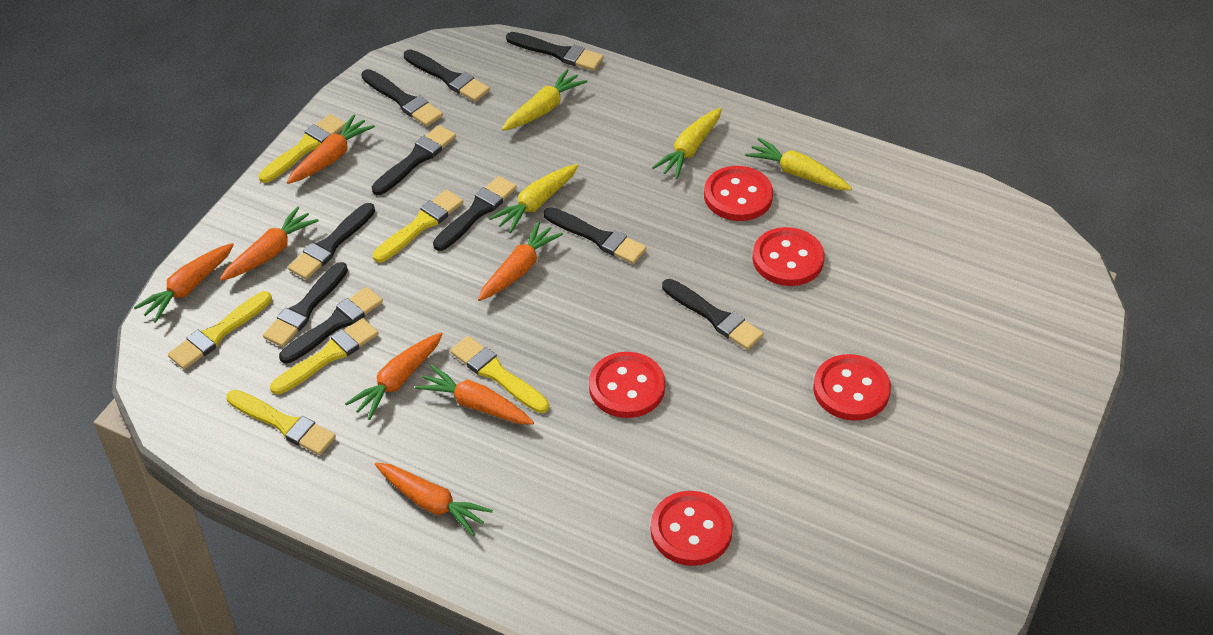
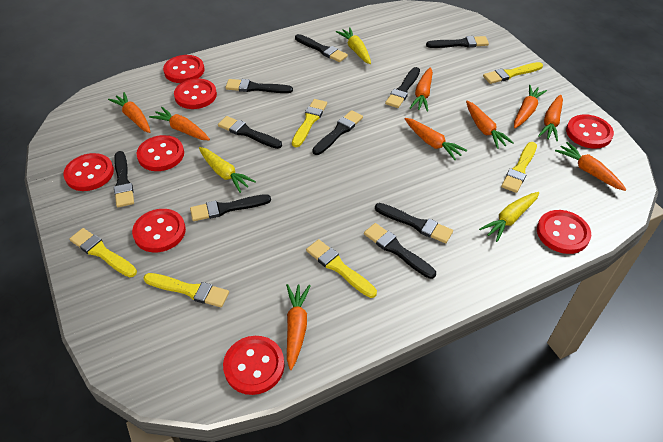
orange carrot: [134,243,234,323] [220,206,319,281] [287,114,375,184] [345,333,443,420] [375,462,493,536] [415,365,534,425] [478,221,563,301] = 7 -> [108,92,150,133] [149,107,210,140] [286,284,311,370] [405,118,467,160] [410,67,433,112] [466,101,514,149] [514,85,547,128] [538,95,563,141] [555,142,627,191] = 9
red button: [589,352,665,418] [651,491,733,566] [704,166,773,221] [752,227,825,286] [813,354,891,421] = 5 -> [63,153,114,191] [132,209,186,252] [137,135,184,171] [163,55,205,83] [174,79,217,109] [223,336,285,395] [537,210,591,254] [566,114,614,149] = 8
yellow carrot: [489,164,579,233] [502,69,587,131] [652,108,722,179] [745,138,852,190] = 4 -> [199,147,256,193] [336,27,371,64] [479,192,539,242] = 3

